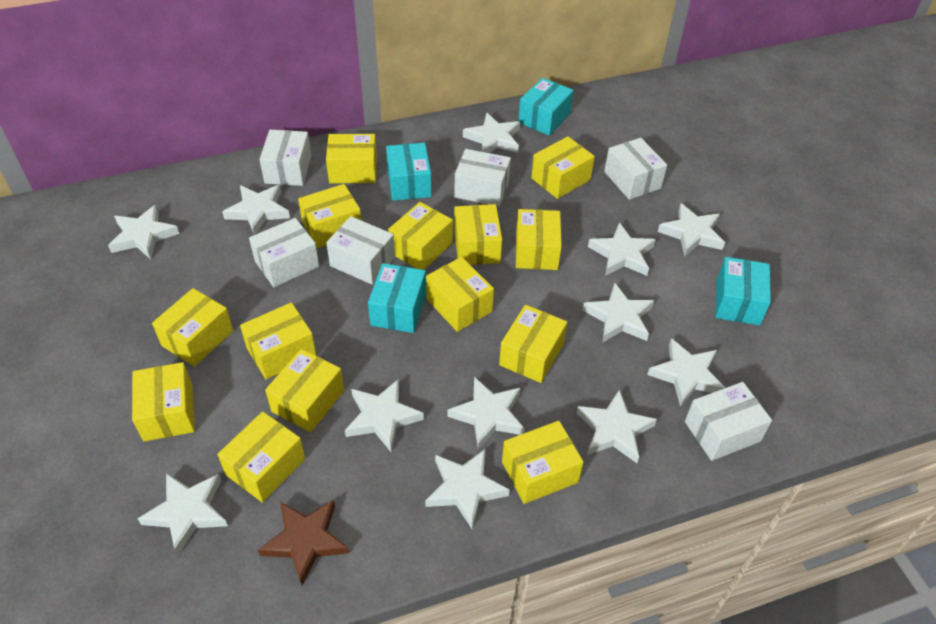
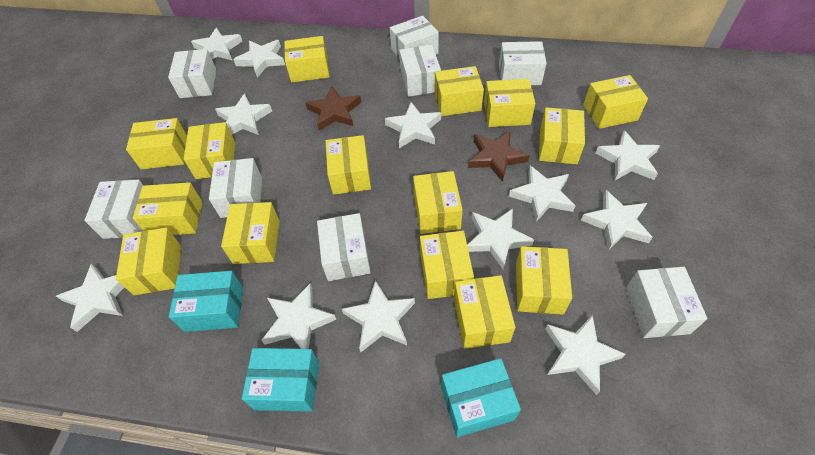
brown star: [258,500,349,585] = 1 -> [306,87,361,130] [468,131,530,182] = 2
turquoise box: [368,263,426,333] [386,143,432,201] [519,78,574,136] [716,257,771,325] = 4 -> [169,271,243,332] [242,348,319,412] [441,358,521,437] = 3
white box: [249,218,319,287] [259,130,311,186] [326,216,395,285] [454,149,511,207] [604,138,667,200] [685,382,772,461] = 6 -> [84,180,144,239] [168,49,217,98] [209,158,262,218] [317,213,371,281] [390,16,439,59] [399,45,441,97] [499,41,547,85] [626,267,707,338] = 8
yellow box: [132,362,195,442] [152,288,233,367] [217,412,305,503] [240,302,316,379] [265,349,344,432] [298,184,361,248] [326,134,377,183] [388,202,453,270] [426,257,494,332] [454,204,502,265] [499,305,567,383] [502,421,584,504] [516,209,562,270] [531,136,595,199] = 14 -> [116,228,181,295] [126,118,187,169] [133,182,202,235] [184,122,235,179] [221,202,280,264] [284,36,329,83] [325,135,371,195] [413,171,463,234] [420,231,474,299] [435,66,484,116] [454,275,515,349] [484,79,535,127] [516,246,572,315] [539,107,585,165] [583,75,648,129] = 15

